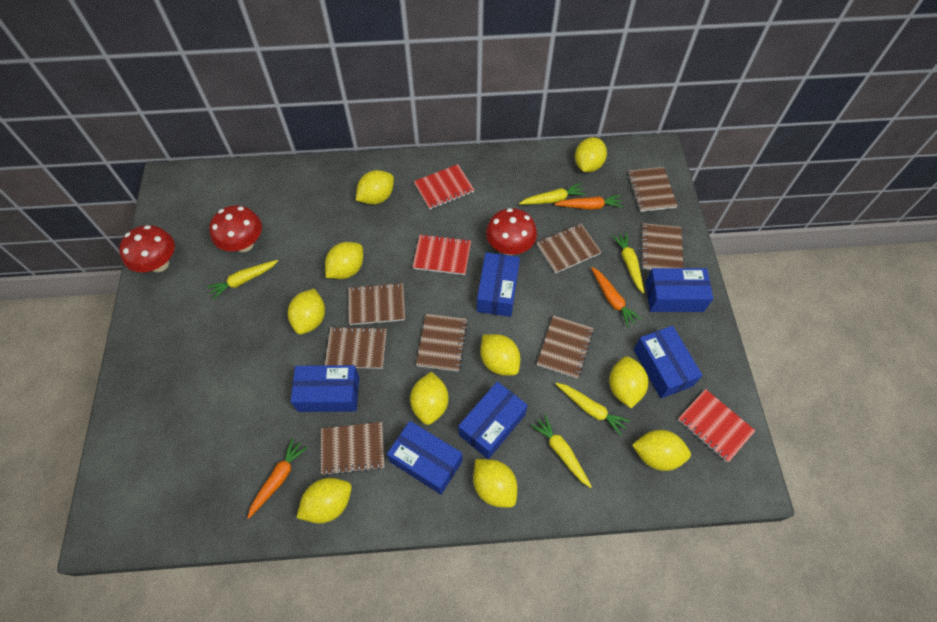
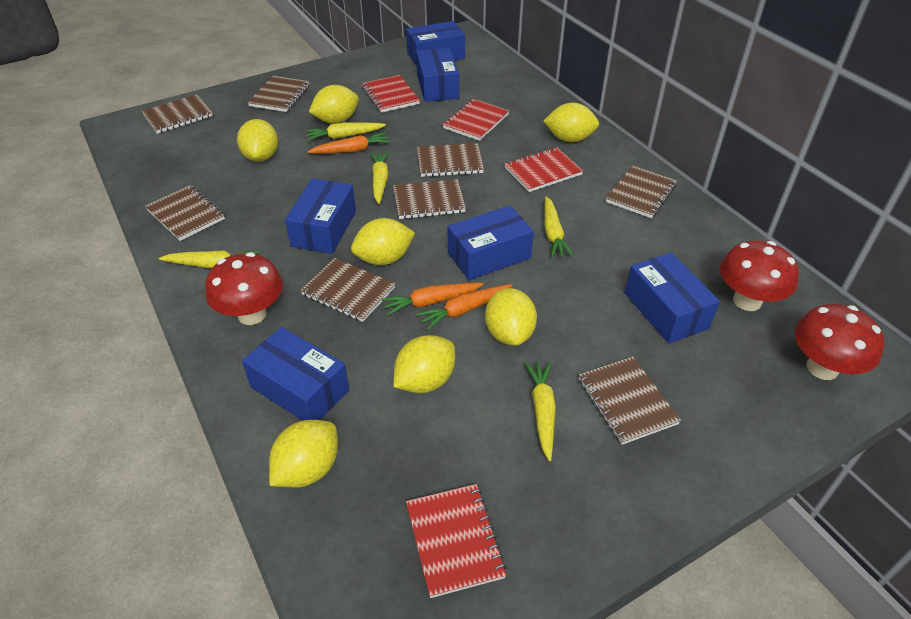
red notebook: [413,234,471,275] [414,164,474,210] [678,389,756,462] = 3 -> [362,75,420,113] [406,484,507,598] [442,99,509,141] [504,147,583,192] = 4
yellow lemon: [288,289,325,334] [296,478,352,524] [325,242,363,279] [356,170,394,205] [410,372,449,425] [473,459,518,508] [480,334,520,376] [575,137,607,172] [609,356,648,408] [632,430,691,471] = 10 -> [237,119,278,162] [269,420,338,487] [309,85,359,124] [351,218,415,265] [393,335,455,393] [485,288,537,346] [543,103,599,142] = 7

